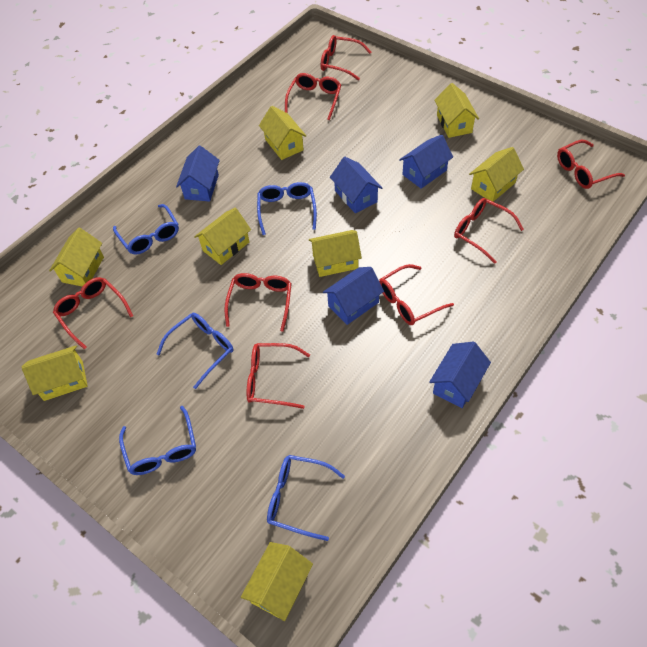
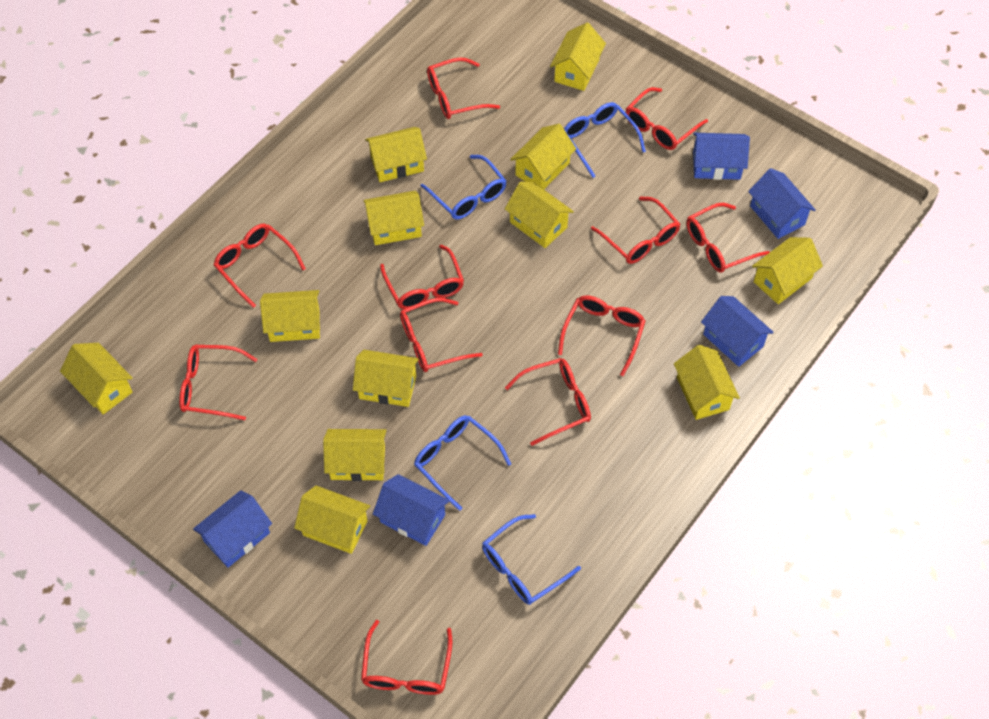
blue glasses: [113,204,179,254] [119,406,196,475] [157,313,234,389] [257,182,317,235] [267,455,345,541] = 5 -> [414,415,511,511] [421,155,506,220] [482,514,581,605] [564,102,646,178] = 4
red glasses: [53,277,133,350] [224,273,292,332] [246,343,310,409] [285,73,341,120] [321,35,372,80] [379,264,454,325] [454,198,524,264] [557,140,625,189] = 8 -> [179,345,258,420] [213,224,306,308] [361,620,453,695] [380,245,464,309] [400,298,483,372] [427,57,500,119] [505,358,591,446] [558,295,645,376] [591,196,680,264] [625,87,708,150] [686,203,770,273] = 11
yellow house: [21,345,88,401] [49,228,104,287] [194,208,251,265] [241,542,313,621] [259,106,306,160] [309,230,362,277] [434,83,479,138] [469,147,524,202] = 8 -> [60,343,133,415] [260,290,320,342] [294,485,370,554] [323,429,387,481] [353,350,419,407] [363,191,424,245] [365,127,427,182] [505,181,574,248] [510,124,576,189] [550,23,606,91] [674,345,740,420] [752,237,823,304] = 12

